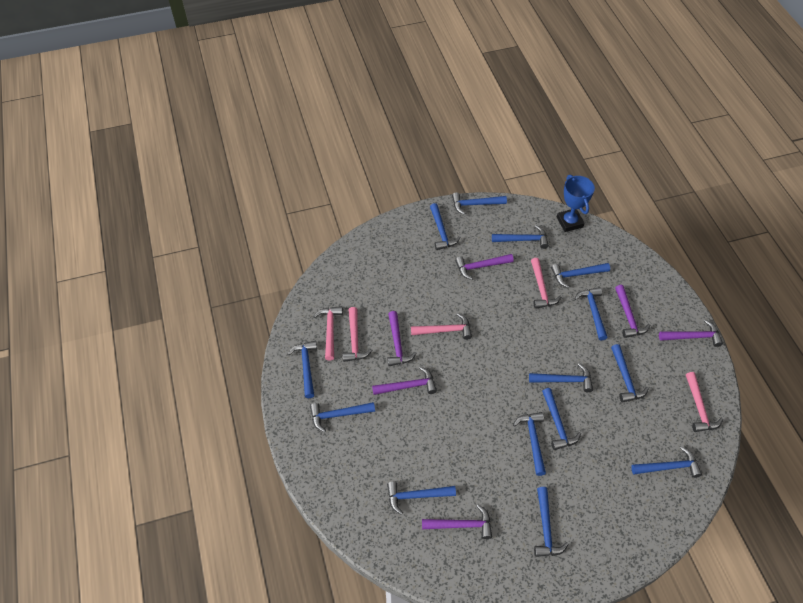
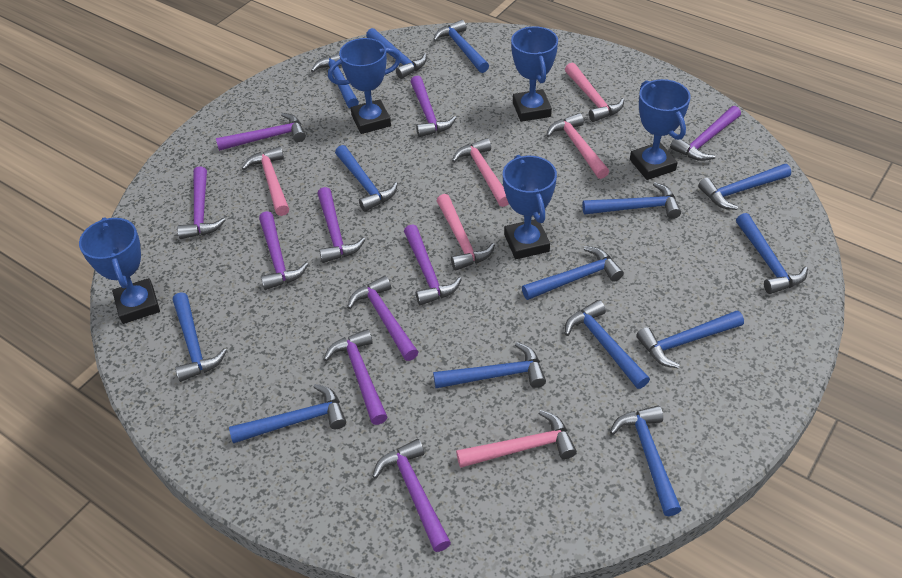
blue trophy: [557,175,595,232] = 1 -> [79,217,160,324] [328,38,401,134] [503,155,557,259] [511,26,558,122] [630,79,691,180] = 5
pink hammer: [314,306,343,361] [343,307,372,362] [411,313,472,340] [531,258,561,309] [686,372,723,432] = 5 -> [241,146,289,216] [437,194,495,271] [452,138,509,207] [456,410,577,468] [546,113,609,179] [565,62,624,122] = 6
purple hammer: [372,366,437,395] [387,311,417,366] [422,505,492,539] [455,254,514,280] [615,285,650,338] [659,320,723,347] = 6 -> [177,166,225,239] [216,113,306,151] [259,211,308,290] [317,187,365,263] [324,329,387,425] [347,276,418,361] [372,439,451,552] [404,224,462,306] [410,76,456,137] [670,106,741,161] = 10

